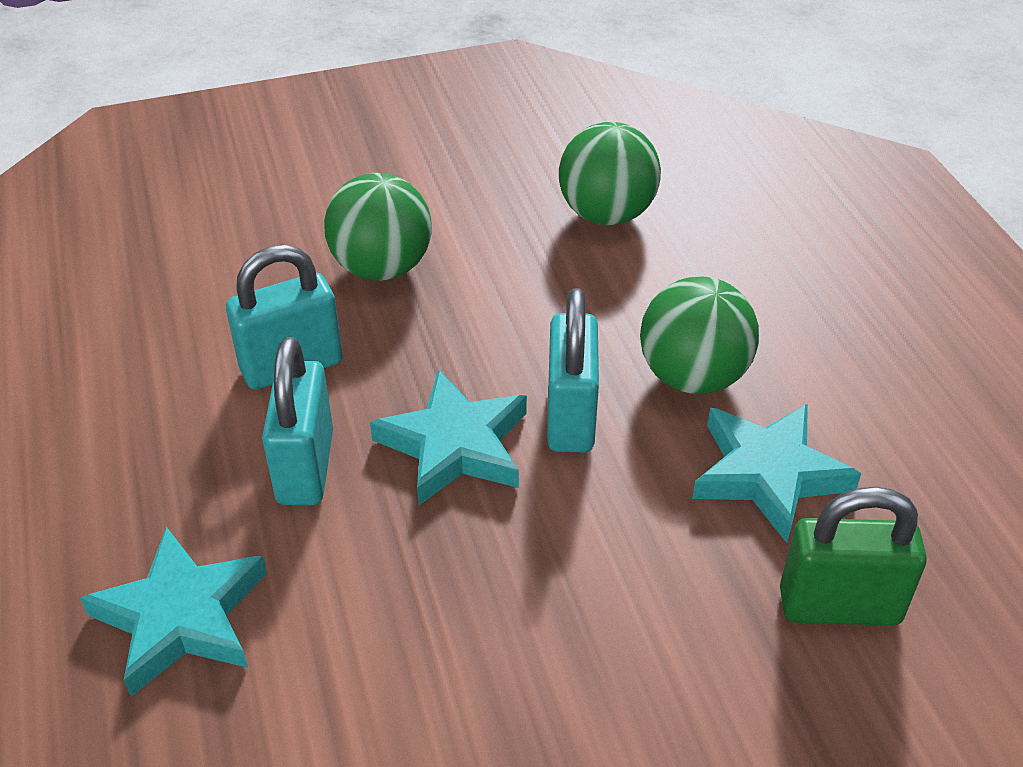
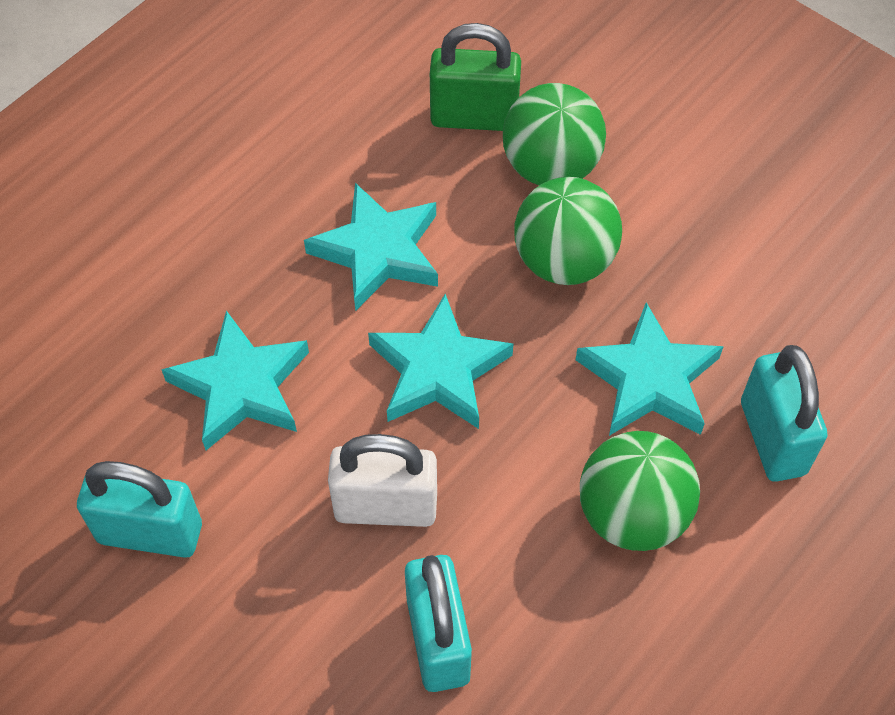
turquoise star: [80,527,267,696] [370,369,527,506] [692,404,861,543] = 3 -> [161,311,309,450] [304,183,438,311] [368,294,514,429] [576,302,724,436] = 4
white padlock: none = 0 -> [328,434,437,527] = 1

